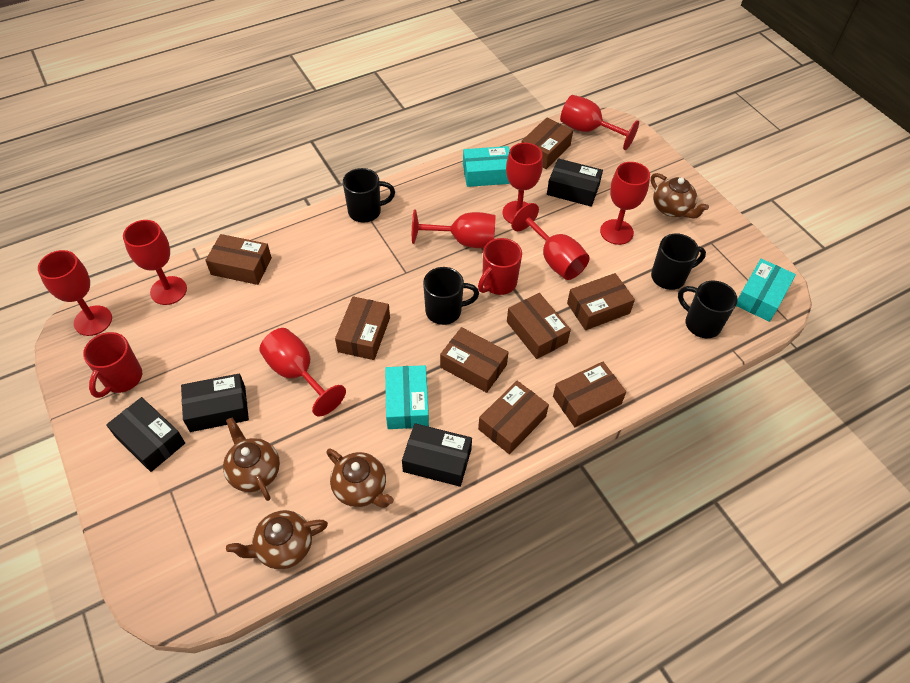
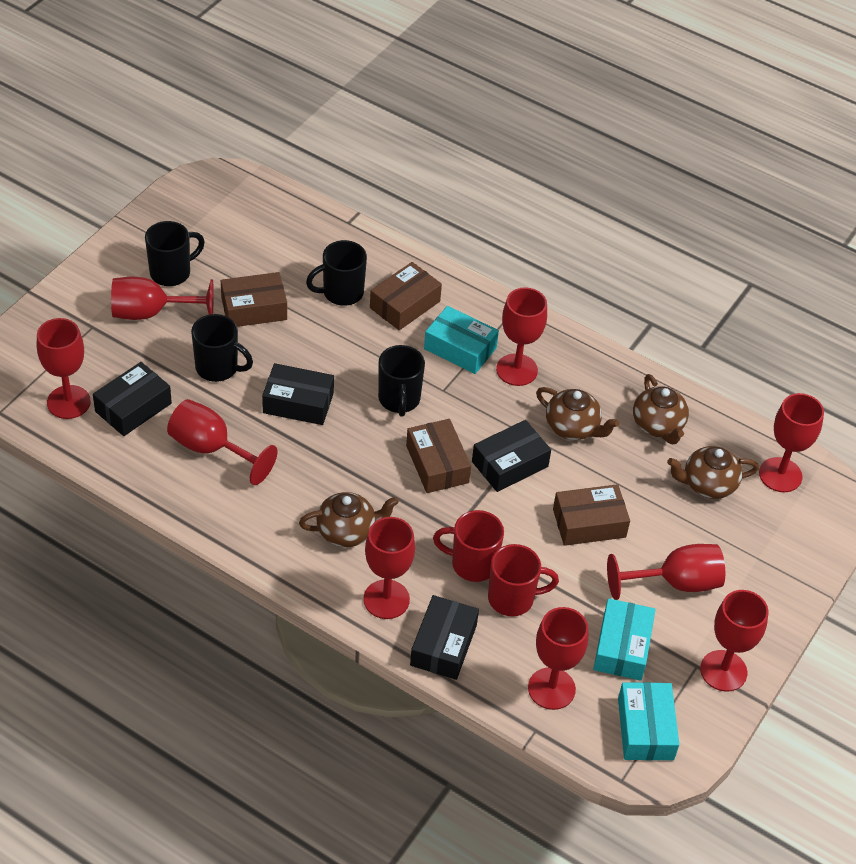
brown box: [205,234,272,285] [335,296,390,360] [440,327,509,393] [478,381,549,454] [507,293,571,359] [521,118,573,169] [553,362,626,427] [567,273,635,330] = 8 -> [221,272,287,327] [370,262,442,330] [406,419,471,493] [553,484,630,546] = 4
red goblet: [38,250,112,336] [123,220,187,305] [259,328,346,417] [412,209,496,248] [502,143,543,223] [511,203,590,280] [560,95,639,150] [600,162,650,245] = 8 -> [37,318,91,419] [111,277,214,320] [167,399,277,485] [363,517,415,619] [496,287,547,386] [528,607,588,710] [607,544,725,600] [700,590,768,692] [759,393,824,492] = 9

